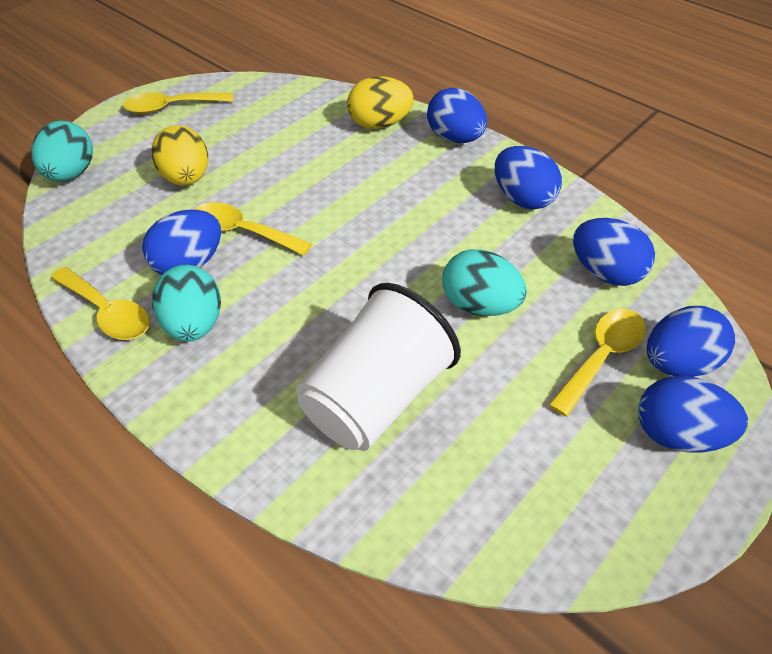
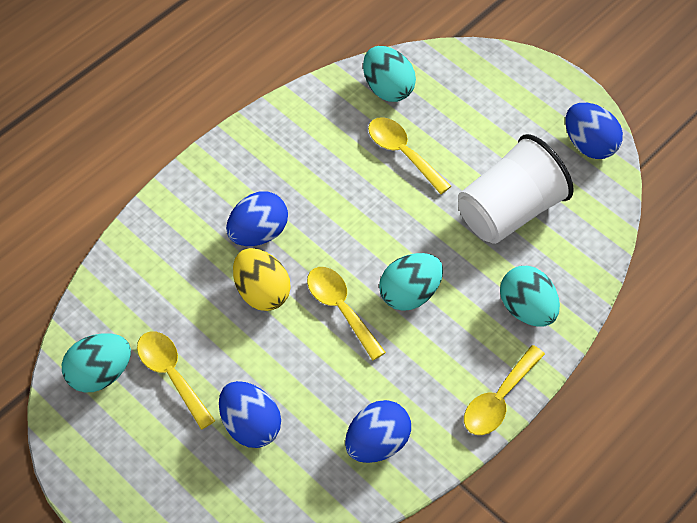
blue egg: [142,210,221,275] [427,88,487,143] [495,146,562,210] [573,218,655,286] [638,376,748,452] [647,306,735,377] = 6 -> [219,381,281,448] [226,191,288,246] [345,400,411,463] [566,103,623,159] = 4
turquoise egg: [31,121,93,181] [152,265,221,342] [442,249,527,316] = 3 -> [62,333,131,392] [363,46,416,102] [379,253,443,311] [500,266,560,327] = 4
yellow egg: [151,125,208,186] [347,76,414,129] = 2 -> [233,248,291,311] = 1

